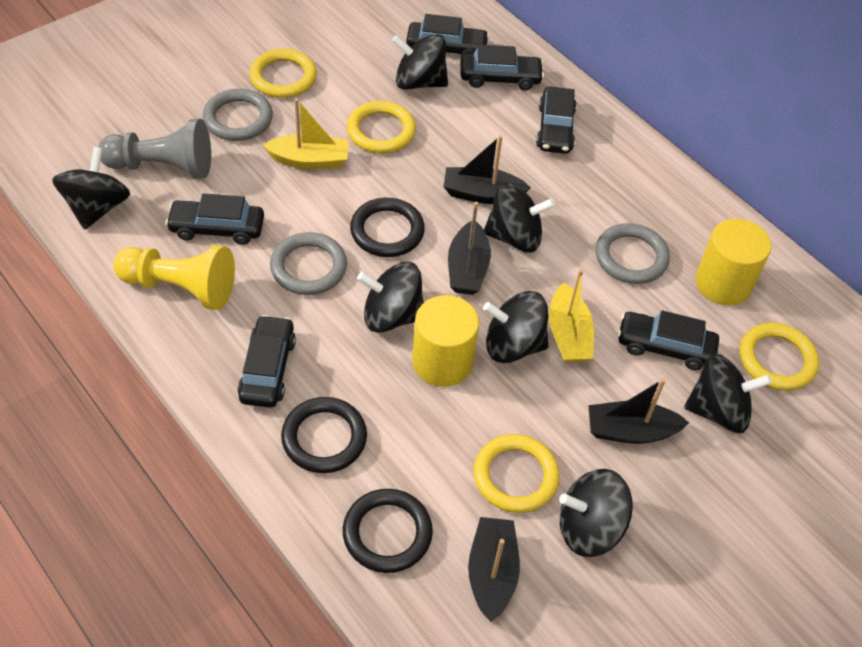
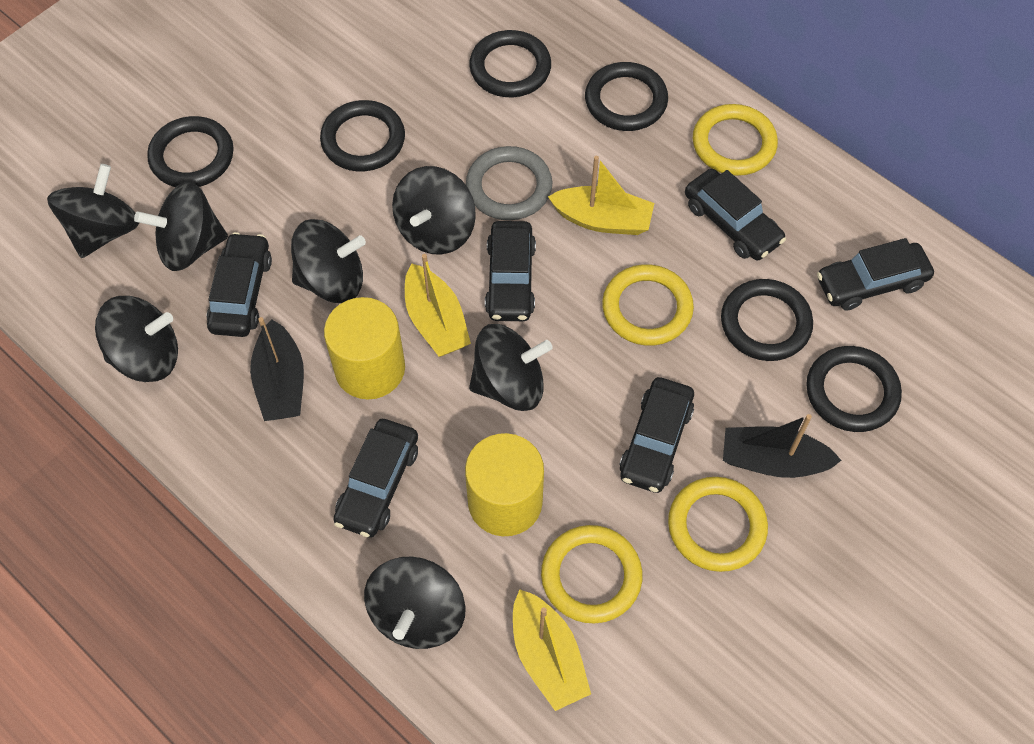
black boat: [443,135,531,204] [448,202,491,295] [468,517,520,622] [588,378,689,444] = 4 -> [250,317,304,421] [723,414,842,478] = 2
black ring: [281,397,367,473] [343,489,433,573] [350,198,425,257] = 3 -> [147,116,234,187] [320,100,405,171] [469,30,551,97] [585,62,668,131] [721,279,813,361] [806,346,902,432] = 6
grey pawn: [98,119,211,179] = 1 -> none = 0
grey ring: [203,89,273,141] [270,232,347,295] [595,223,670,284] = 3 -> [466,146,552,220] = 1
yellow boat: [263,98,349,169] [549,269,594,363] = 2 -> [405,254,471,357] [513,589,591,711] [548,156,654,235] = 3
yellow pawn: [113,245,235,310] = 1 -> none = 0

